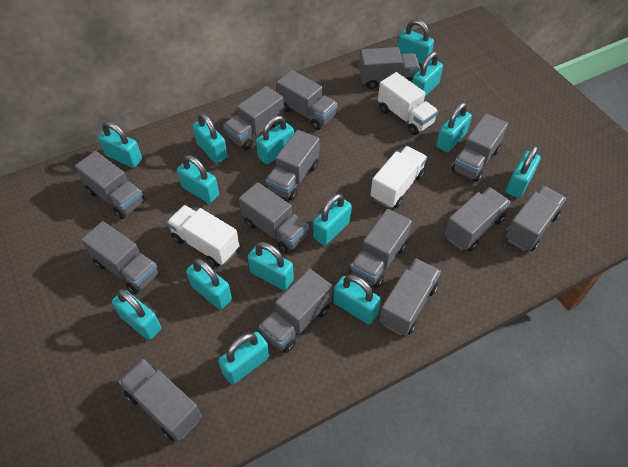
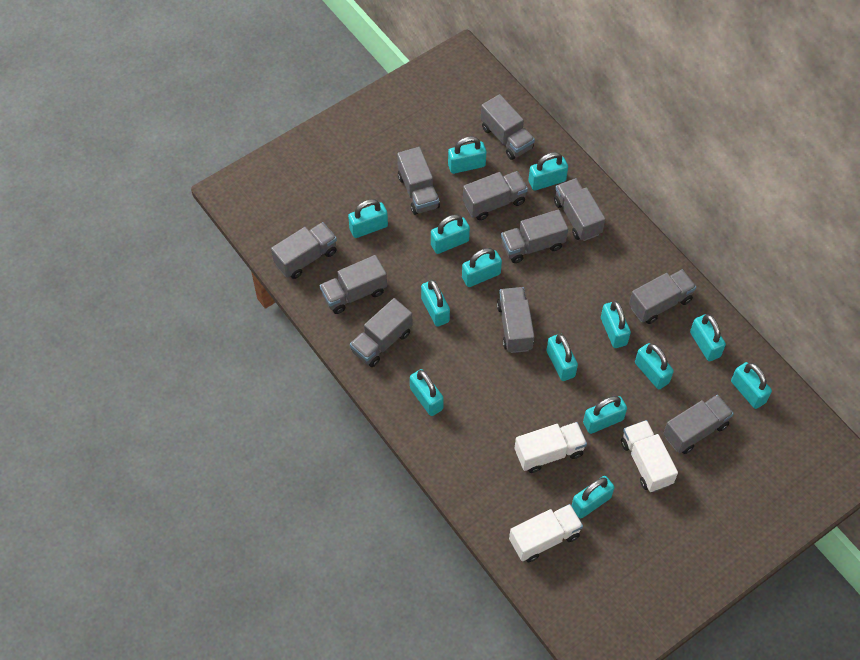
grey truck: [75,151,145,219] [81,221,160,294] [119,359,202,442] [223,86,284,150] [239,182,309,254] [259,269,332,353] [266,130,319,201] [276,70,338,130] [349,209,412,288] [359,47,420,89] [379,258,441,336] [444,187,510,251] [451,113,508,182] [505,186,566,251] = 14 -> [271,222,337,279] [320,255,387,314] [350,298,413,367] [397,147,440,215] [463,171,528,220] [481,94,535,160] [497,287,535,353] [501,209,568,263] [554,178,605,241] [629,269,696,324] [663,395,734,454] = 11

